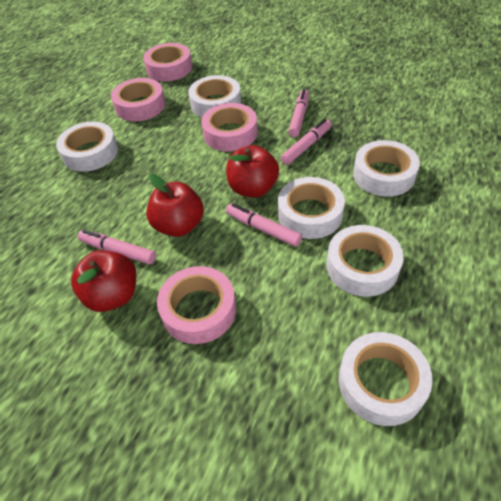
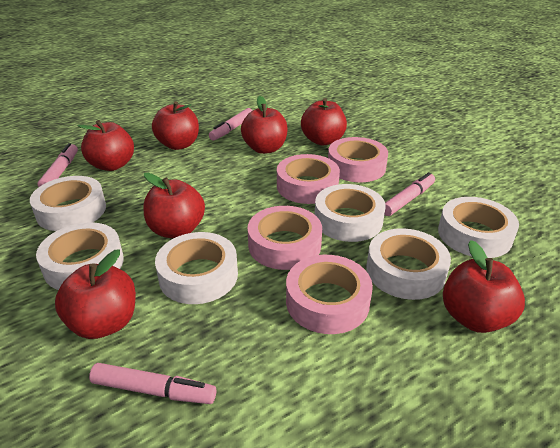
red apple: [71,250,136,312] [147,174,204,237] [226,145,279,197] = 3 -> [55,249,136,339] [78,120,134,171] [144,173,205,238] [152,101,199,150] [241,96,288,154] [301,98,347,146] [443,240,525,333] = 7

